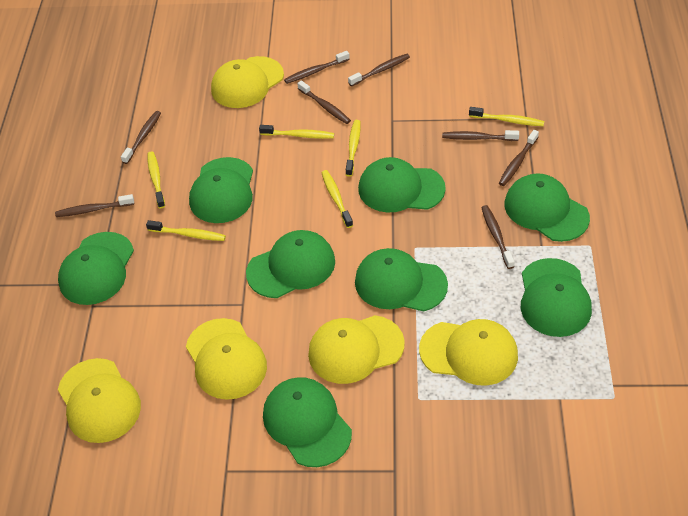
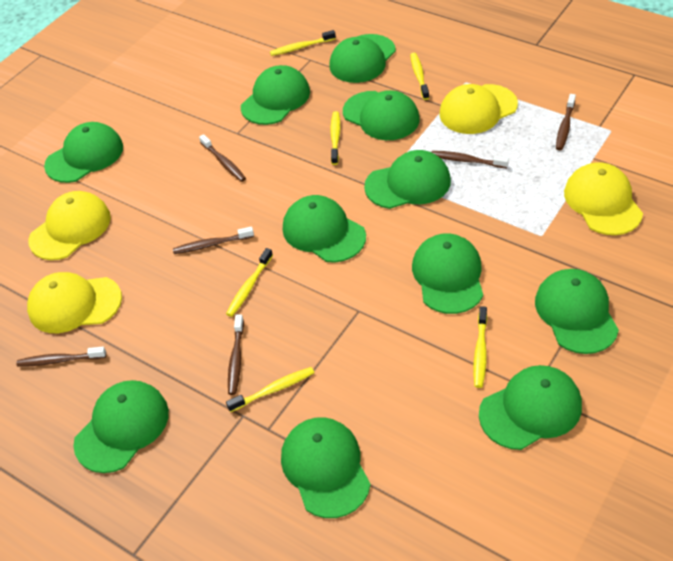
brown toothbrush: [55,194,134,217] [121,111,161,164] [284,51,350,84] [297,80,351,124] [348,54,410,86] [442,130,519,141] [481,205,515,269] [499,130,539,186] = 8 -> [17,347,106,367] [173,226,254,254] [199,134,246,182] [228,314,244,395] [431,151,509,168] [556,94,576,150] = 6
green cap: [58,232,134,305] [189,157,253,223] [246,230,335,298] [263,377,352,467] [355,248,448,311] [358,157,446,212] [504,173,590,242] [521,258,592,337] = 8 -> [44,122,123,183] [73,380,169,473] [241,65,310,125] [281,417,371,518] [283,195,366,262] [329,34,396,83] [343,90,420,140] [364,150,451,209] [412,233,483,314] [479,365,582,450] [535,269,619,354] = 11
yellow cap: [58,358,141,443] [186,318,267,400] [211,56,284,108] [308,315,405,384] [419,319,518,386] = 5 -> [27,272,122,333] [28,191,111,260] [439,84,518,134] [564,162,643,235] = 4

